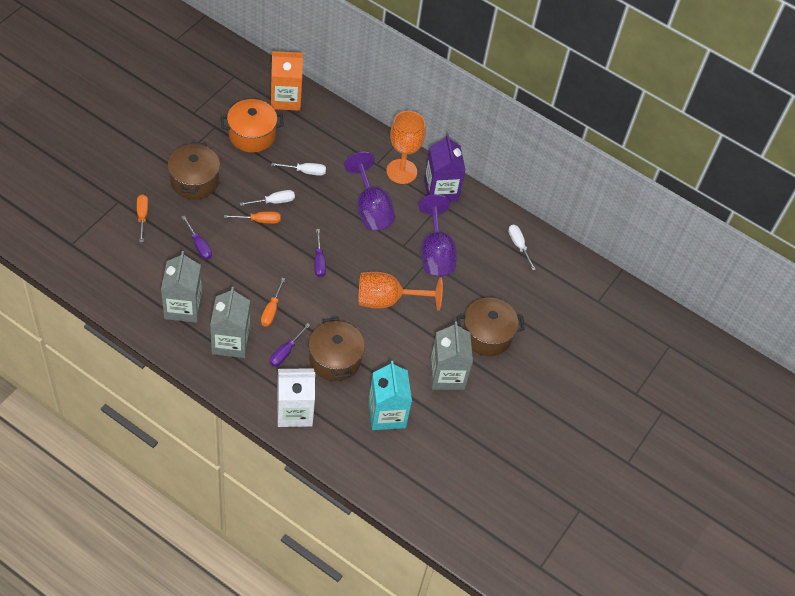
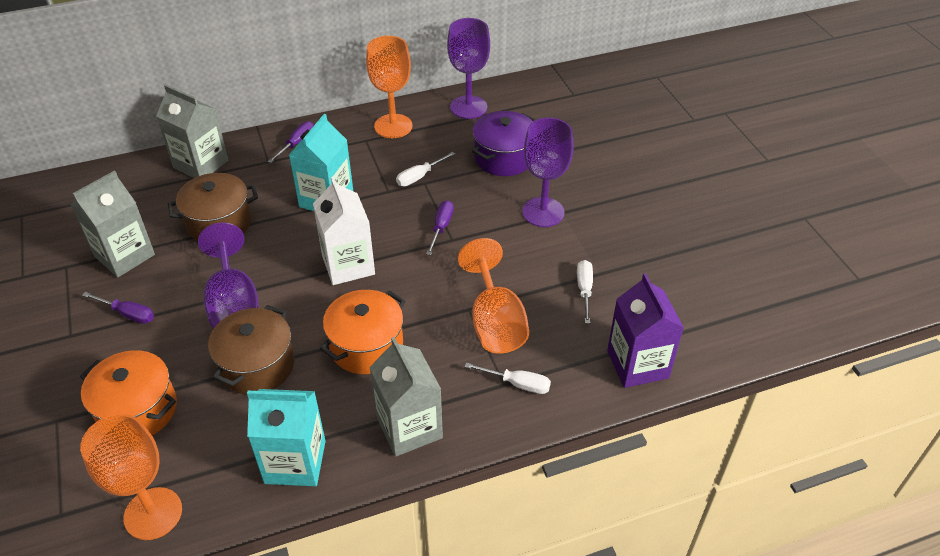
brown pot: [168,142,220,200] [309,317,365,381] [457,298,525,356] = 3 -> [168,173,258,241] [208,305,294,395] = 2
orange carton: [271,51,303,111] = 1 -> none = 0
orange goblet: [358,272,443,311] [386,111,426,184] = 2 -> [80,414,182,540] [366,36,413,138] [458,238,529,354] = 3
orange pot: [221,99,284,153] = 1 -> [80,350,177,435] [320,290,405,374] = 2
orange screwdriver: [137,194,148,242] [224,211,281,224] [261,278,285,327] = 3 -> none = 0
purple goblet: [344,152,395,231] [418,194,457,276] = 2 -> [198,222,258,328] [447,18,490,119] [522,118,574,227] = 3
purple pot: none = 0 -> [472,111,536,176] = 1
turquoise carton: [368,361,412,430] = 1 -> [247,389,325,486] [289,114,353,211] = 2

